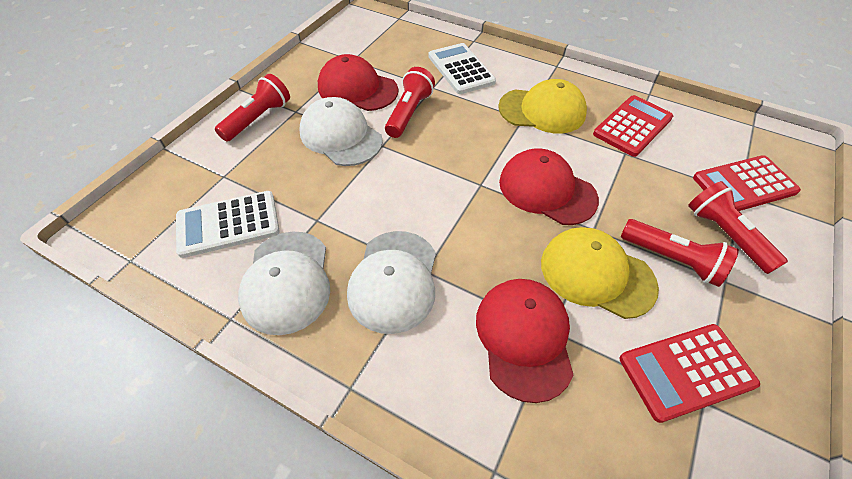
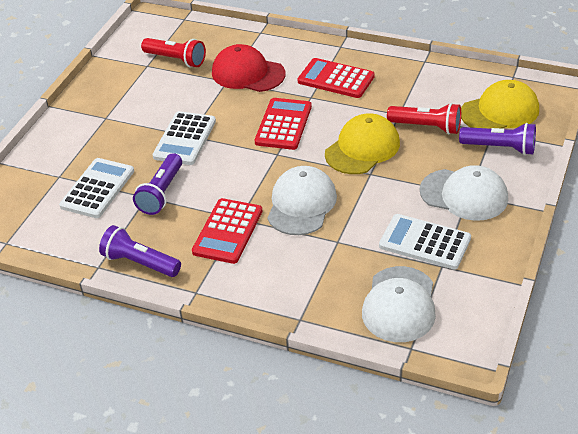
purple flashlight: none = 0 -> [99,225,181,277] [133,153,182,215] [459,123,536,155] = 3
red cap: [318,54,398,111] [476,279,573,403] [499,148,599,225] = 3 -> [212,44,286,92] = 1
red flashlight: [215,74,290,142] [385,67,435,138] [621,219,739,287] [688,181,788,274] = 4 -> [141,38,206,67] [387,103,461,134] = 2
white calculator: [176,191,280,258] [428,43,496,94] = 2 -> [59,158,134,218] [152,111,216,165] [379,214,471,269] = 3

